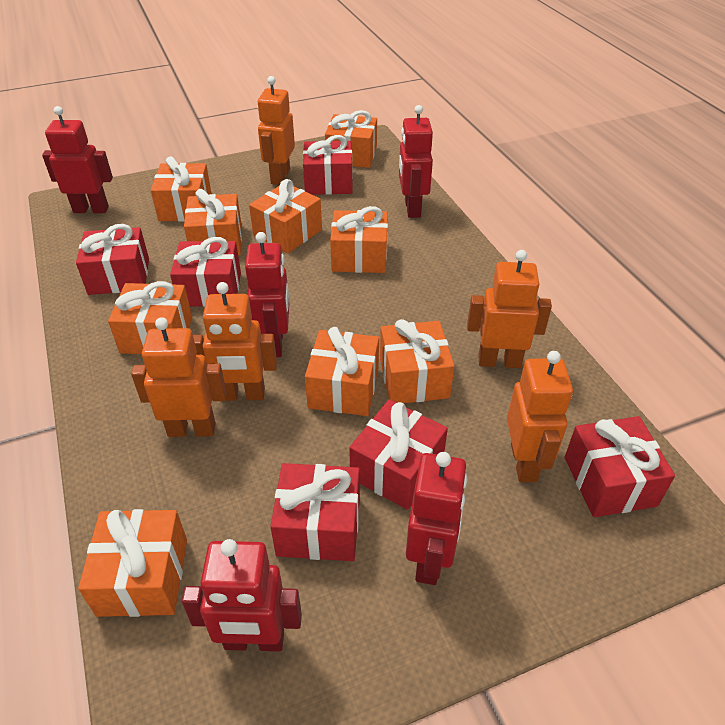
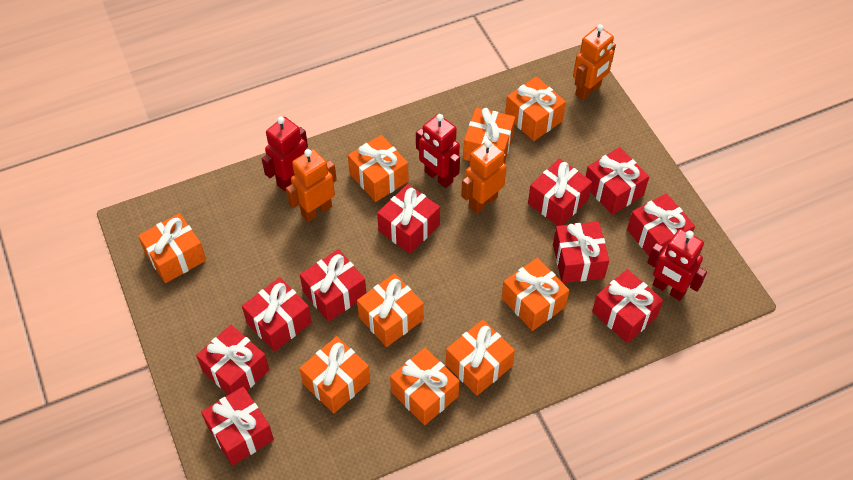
orange robot: [131,317,227,437] [193,282,277,401] [258,76,295,185] [467,250,552,368] [507,351,573,482] = 5 -> [286,149,337,222] [461,140,507,214] [573,24,616,100] = 3
red gift: [76,224,149,295] [170,237,241,307] [270,463,360,561] [303,135,353,195] [349,399,448,510] [565,416,675,517] = 6 -> [196,325,269,395] [201,387,274,466] [242,277,312,352] [300,249,366,322] [377,184,440,254] [528,158,592,226] [553,221,609,283] [586,147,649,215] [592,269,663,343] [627,193,695,256] = 10
red robot: [42,106,113,213] [182,539,302,651] [245,232,289,357] [399,105,433,218] [406,452,468,585] = 5 -> [262,117,308,191] [416,114,460,188] [647,229,707,301] = 3

